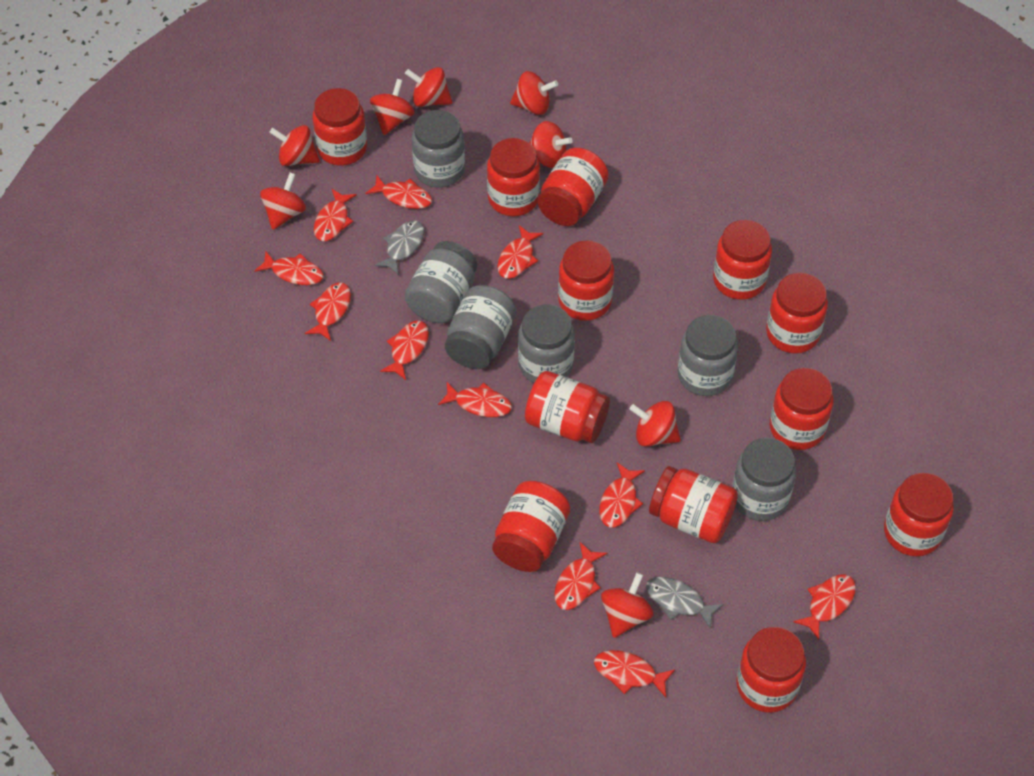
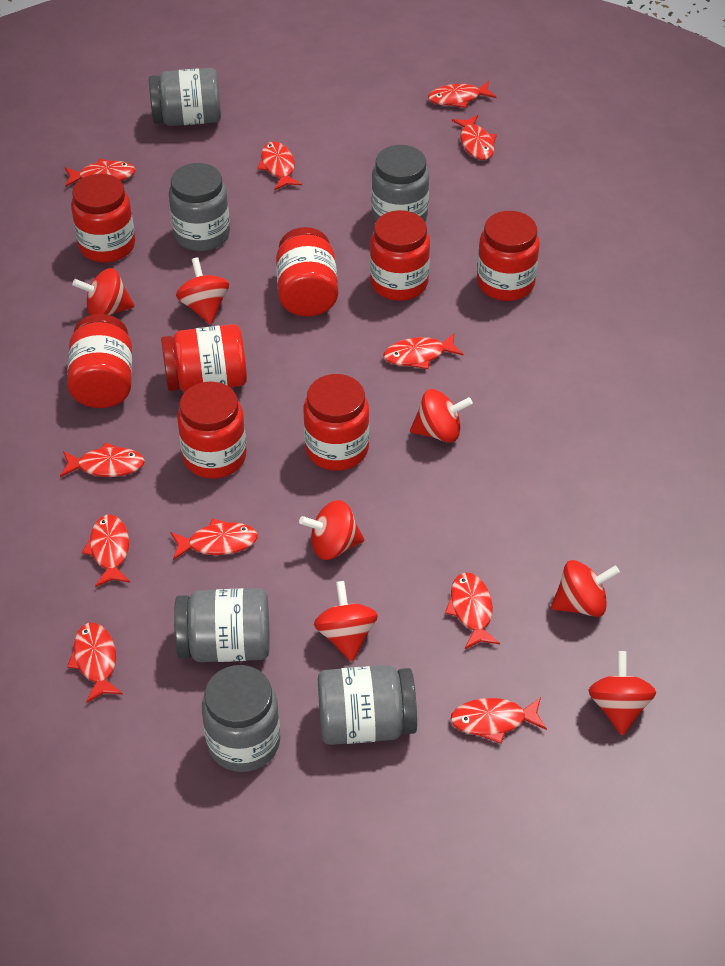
grey fish: [375,220,424,275] [646,577,724,629] = 2 -> none = 0
red jar: [312,88,367,166] [487,138,540,216] [492,481,570,572] [525,371,610,443] [538,148,609,226] [558,241,614,321] [649,466,738,543] [713,220,772,300] [737,627,806,713] [766,273,828,354] [770,368,834,450] [884,473,954,556] = 12 -> [67,314,132,408] [71,174,135,263] [161,324,247,392] [177,381,247,479] [276,227,338,316] [303,374,369,471] [370,210,430,301] [477,211,540,301] = 8
red spinning top: [260,173,306,230] [269,125,320,166] [370,79,414,135] [405,67,452,107] [510,71,558,115] [530,121,573,168] [601,572,654,638] [630,401,681,447] = 8 -> [72,268,135,315] [176,257,229,324] [299,500,364,560] [314,581,378,661] [410,389,473,443] [551,560,620,617] [588,651,656,735] = 7

